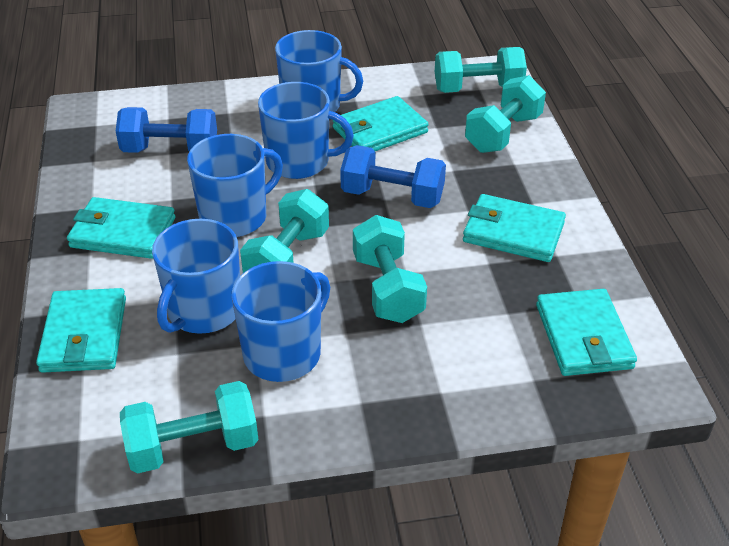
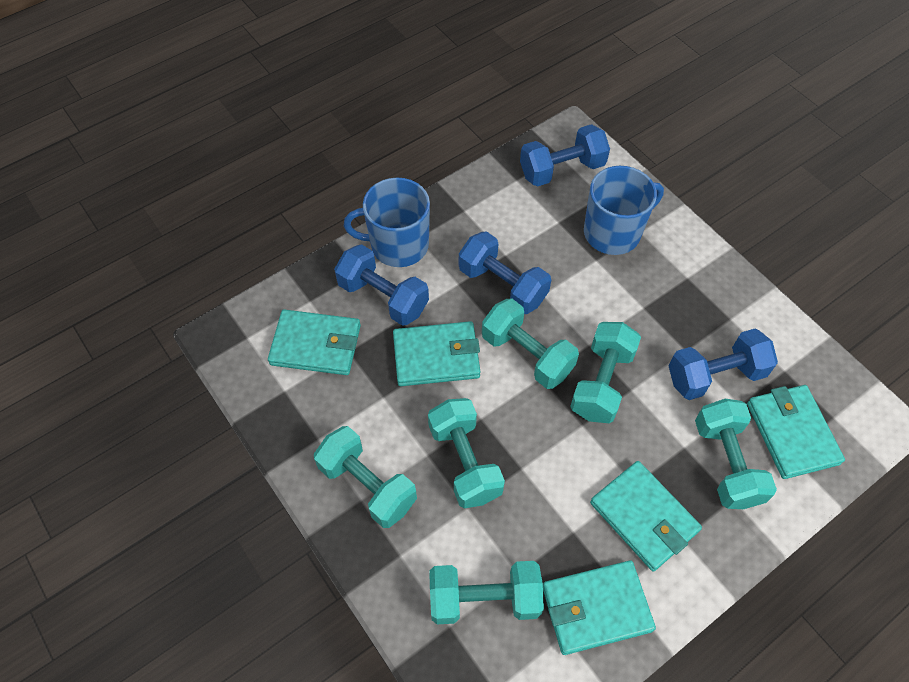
blue dumbbell: [116,107,217,153] [340,145,446,208] = 2 -> [334,244,429,326] [459,231,551,314] [520,124,610,187] [669,329,778,400] = 4
blue mug: [152,219,240,334] [187,134,283,237] [232,261,330,382] [258,82,354,179] [275,30,363,112] = 5 -> [344,178,430,267] [584,166,664,255] = 2
turquoise dumbbell: [120,381,258,473] [240,189,329,273] [353,215,427,323] [435,47,527,93] [465,75,546,153] = 5 -> [314,426,417,528] [428,398,505,508] [429,561,544,624] [482,298,579,389] [570,322,641,423] [695,399,777,509] = 6

